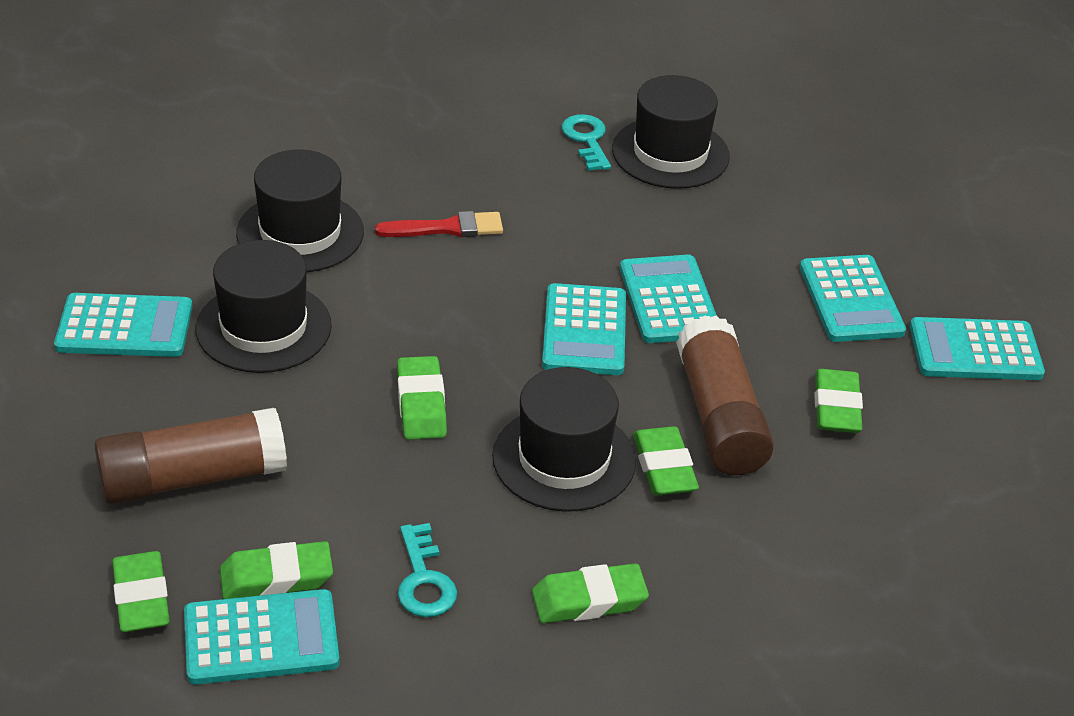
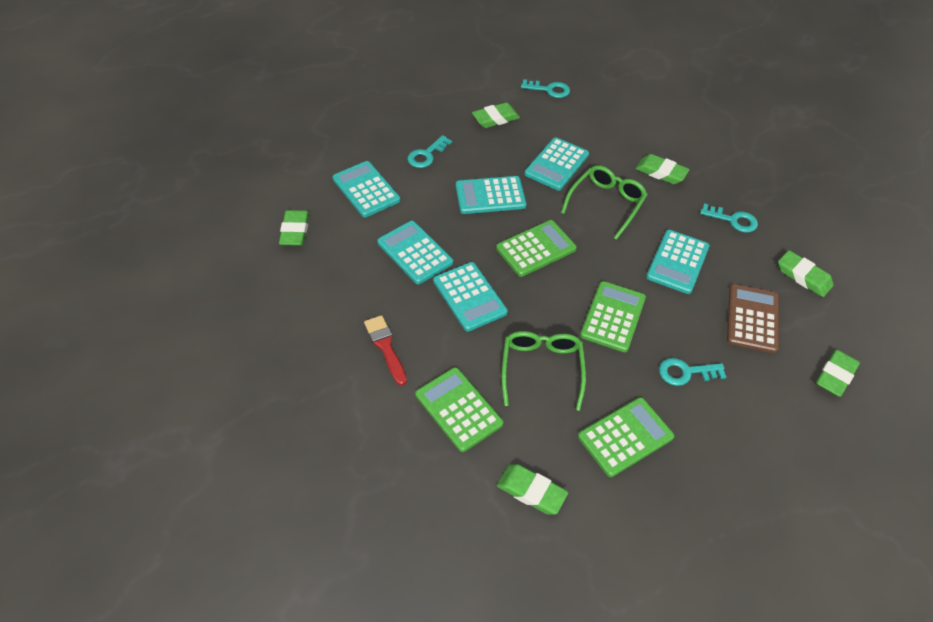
black hat: [195,240,332,373] [236,150,364,272] [492,367,636,512] [612,75,730,189] = 4 -> none = 0
brown calculator: none = 0 -> [727,284,779,353] = 1
brown glue stick: [94,408,287,504] [676,316,774,475] = 2 -> none = 0
green calculator: none = 0 -> [415,367,503,452] [496,220,577,277] [578,397,674,477] [580,281,646,352] = 4
green glasses: none = 0 -> [501,331,586,411] [561,165,648,240] = 2
turquoise key: [398,523,457,617] [562,114,611,171] = 2 -> [407,135,452,168] [521,79,570,98] [659,358,726,386] [700,203,758,233] = 4

